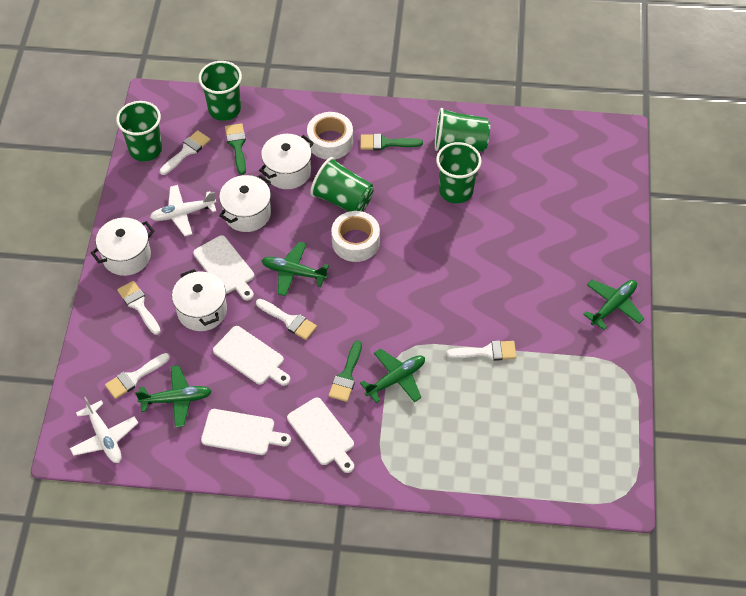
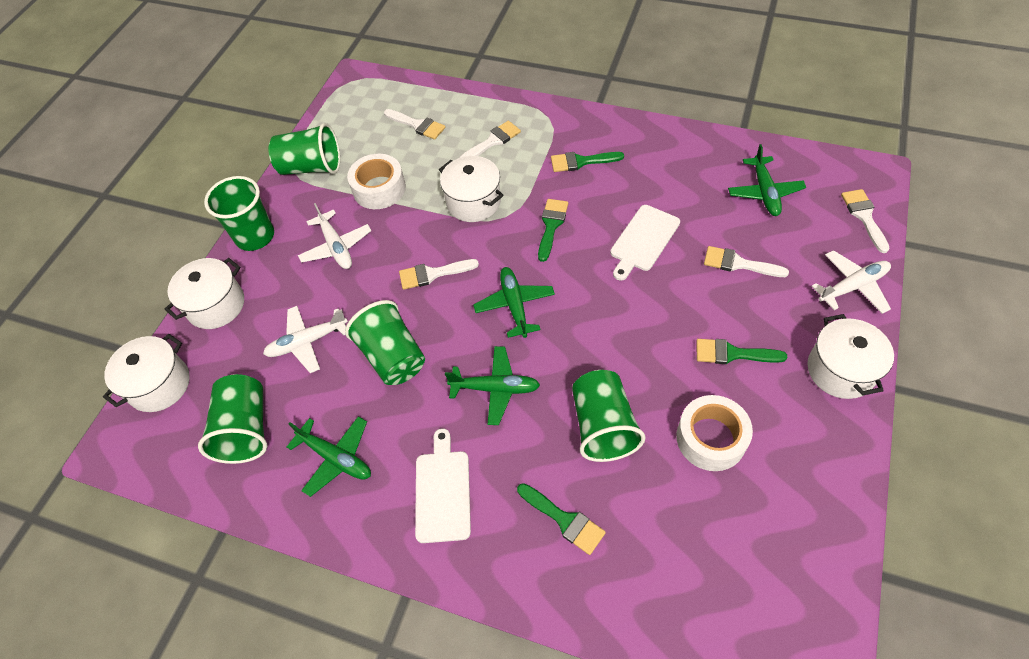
green brush: [225,123,246,175] [328,340,362,402] [360,134,423,150] = 3 -> [517,483,606,555] [538,199,568,262] [551,152,624,172] [697,339,787,364] = 4
white cutting board: [193,235,254,300] [201,409,291,455] [213,326,290,386] [287,398,354,473] = 4 -> [415,428,471,543] [610,205,680,281] = 2
white plane: [70,397,138,463] [150,185,216,236] = 2 -> [263,306,348,373] [298,203,371,269] [812,250,891,314] = 3

